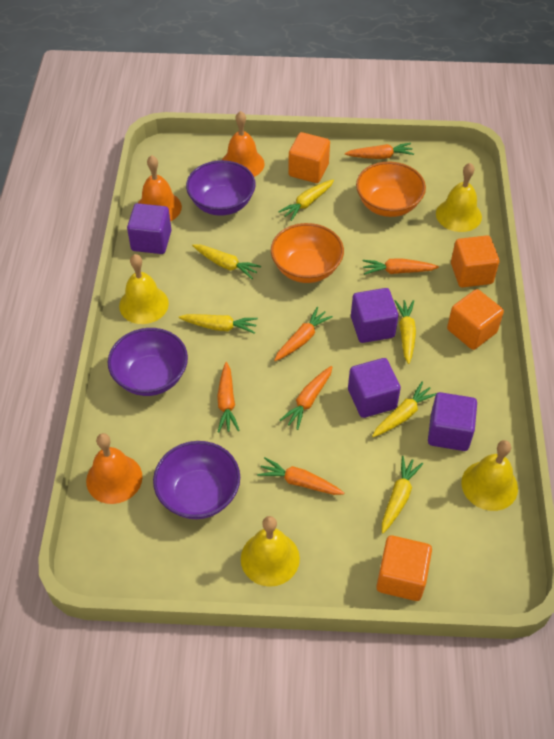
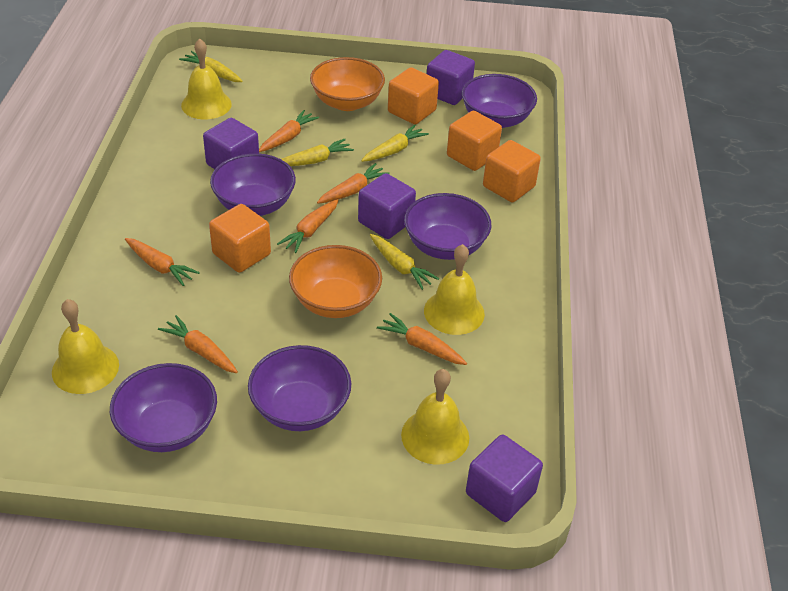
orange bell: [86,433,142,504] [138,155,182,221] [222,111,265,177] = 3 -> none = 0
purple bowl: [108,328,188,396] [153,441,240,519] [186,160,256,216] = 3 -> [110,363,217,452] [210,153,296,216] [248,345,351,431] [404,193,491,260] [462,74,537,128] = 5
yellow carrot: [179,314,258,334] [192,244,261,279] [278,179,334,221] [372,382,437,437] [382,456,423,533] [395,300,416,364] = 6 -> [179,51,243,82] [281,139,354,166] [361,125,429,162] [370,234,439,290] = 4

